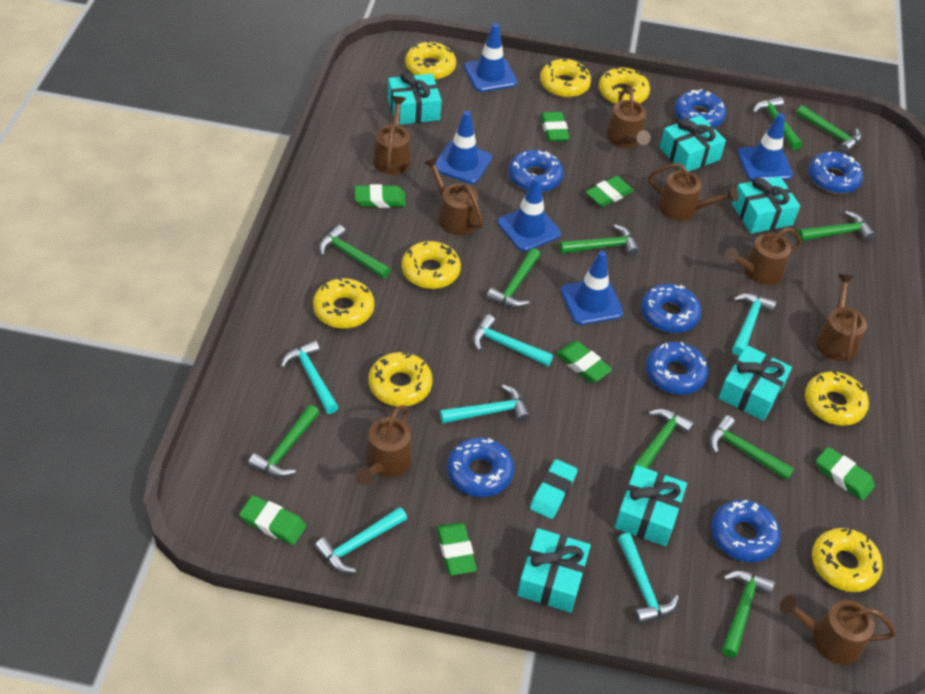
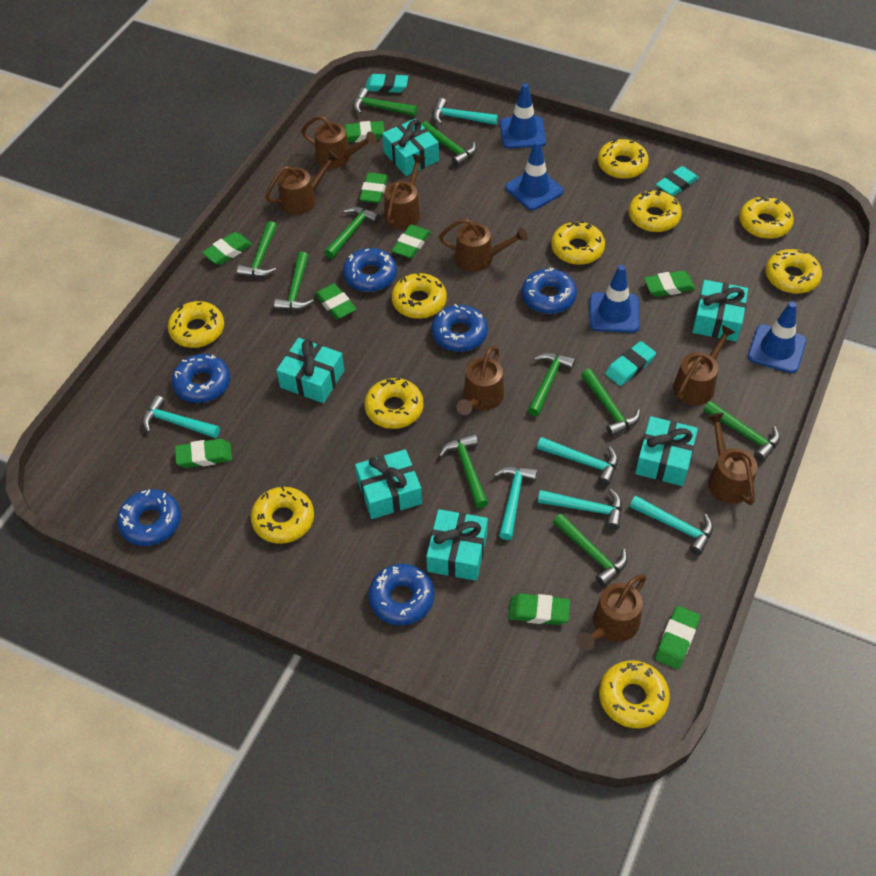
blue donut: [447,438,514,497] [509,150,563,192] [641,284,701,333] [646,342,709,395] [674,89,726,127] [711,500,781,562] [809,152,863,194] = 7 -> [117,489,181,546] [172,354,230,403] [343,248,397,292] [369,564,434,625] [431,304,488,352] [521,267,577,314] = 6
blue traffic cone: [436,111,492,184] [464,23,517,92] [497,177,561,252] [561,251,624,325] [738,113,793,181] = 5 -> [500,83,546,149] [505,140,564,210] [590,265,640,333] [748,302,807,373] = 4
green eraser: [239,495,306,545] [355,184,406,208] [437,522,477,575] [541,112,570,142] [556,341,612,382] [586,176,634,207] [816,447,875,500] = 7 -> [175,439,232,468] [202,232,252,265] [315,284,356,320] [344,121,385,143] [360,173,388,203] [392,225,430,259] [508,593,570,625] [644,271,695,297] [655,606,700,669] = 9
turquoise eraser: [530,459,578,519] = 1 -> [365,73,408,93] [605,341,656,386] [656,166,699,197] = 3
yellow donut: [313,277,374,329] [369,352,433,406] [402,241,461,289] [405,40,456,80] [540,59,591,98] [599,67,650,104] [805,371,869,426] [812,528,883,592] = 8 -> [168,301,224,348] [251,486,314,544] [364,378,424,429] [391,272,447,319] [551,221,605,265] [598,139,649,179] [599,660,670,728] [629,190,682,232] [739,196,794,239] [765,249,822,294] = 10

